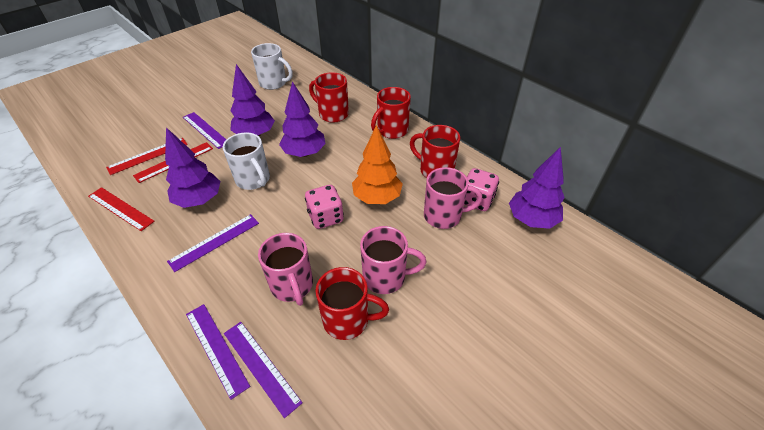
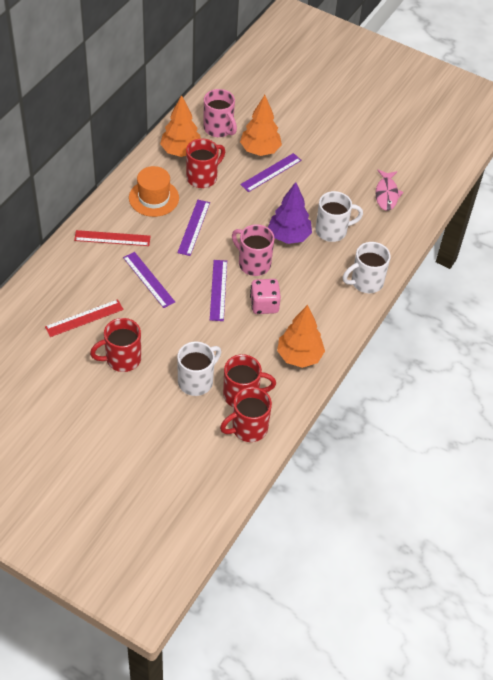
orange hat: none = 0 -> [129,166,179,217] = 1
orange tree: [352,125,403,204] = 1 -> [160,95,201,157] [240,95,282,156] [277,305,325,368] = 3
pink dice: [305,185,344,229] [464,168,499,211] = 2 -> [250,279,281,314] = 1
pink fish: none = 0 -> [376,170,403,211] = 1
pink mug: [258,233,313,306] [360,226,426,294] [424,167,482,229] = 3 -> [203,89,237,137] [232,224,274,276] = 2
purple tree: [165,127,220,208] [230,64,275,137] [279,81,326,157] [509,147,565,229] = 4 -> [268,182,312,244] = 1
red ruler: [88,187,155,231] [106,138,188,175] [133,142,213,183] = 3 -> [45,299,124,337] [74,230,151,246] = 2
white mug: [223,132,270,190] [251,43,293,90] = 2 -> [177,342,221,396] [316,191,363,242] [343,242,391,293] = 3

